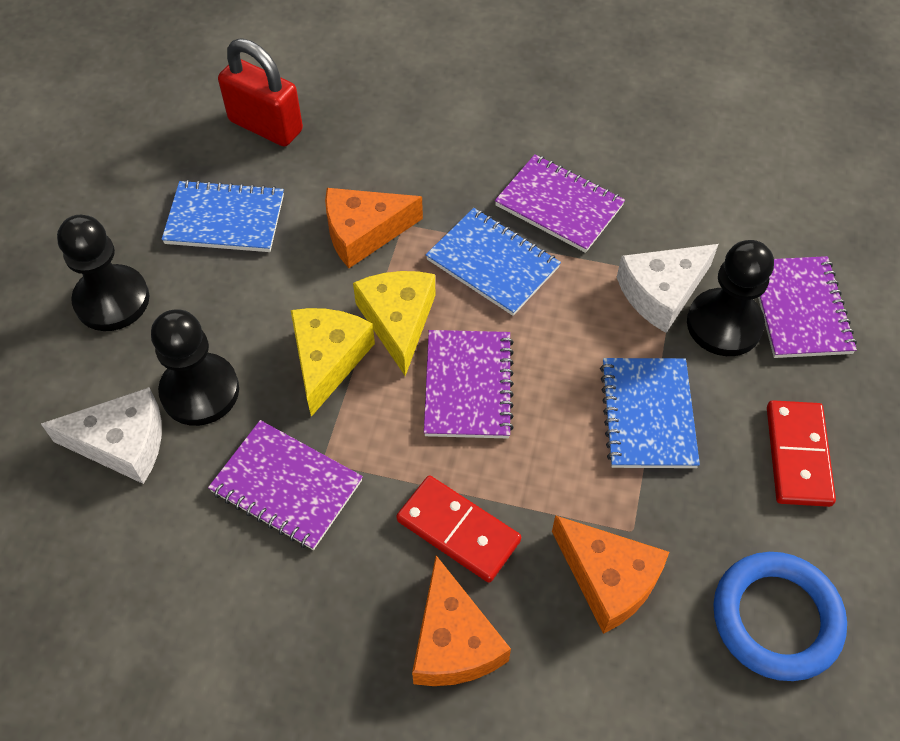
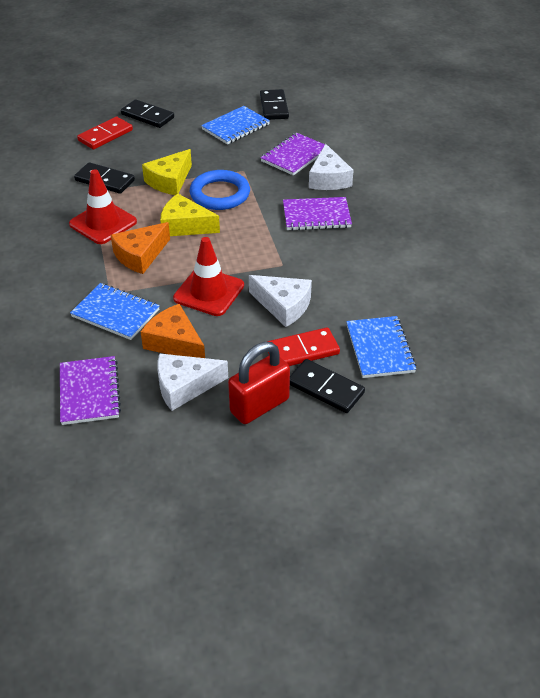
black domino: none = 0 -> [74,162,135,194] [121,99,174,128] [260,89,289,120] [290,359,365,413] = 4
black pawn: [57,215,149,331] [151,309,239,426] [687,240,774,356] = 3 -> none = 0
orange cheese: [325,188,423,268] [412,556,511,686] [552,515,669,634] = 3 -> [111,222,170,274] [141,304,205,358] = 2
purple notebook: [208,420,363,550] [424,330,514,438] [495,154,625,253] [758,256,857,358] = 4 -> [60,356,121,425] [260,133,325,176] [283,197,352,231] = 3
red traffic cone: none = 0 -> [69,169,137,244] [173,237,244,316] = 2
white cheese: [41,387,162,484] [617,244,718,333] = 2 -> [157,353,228,411] [249,275,312,327] [309,144,354,190] = 3

